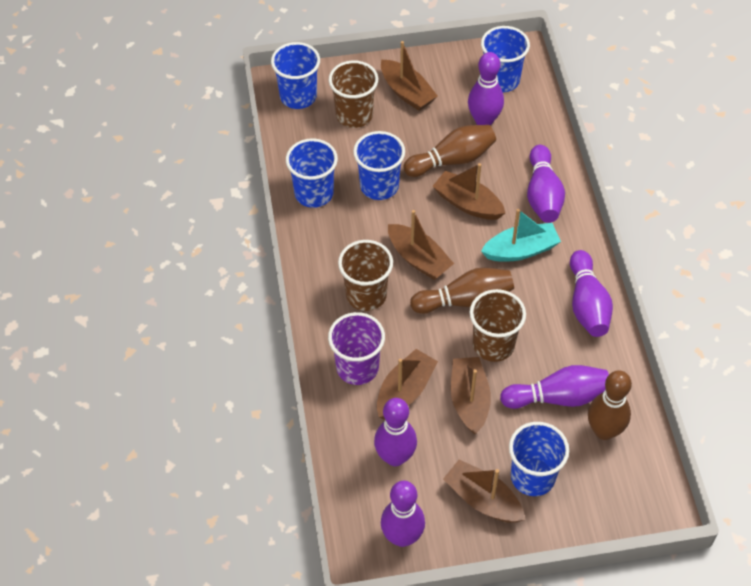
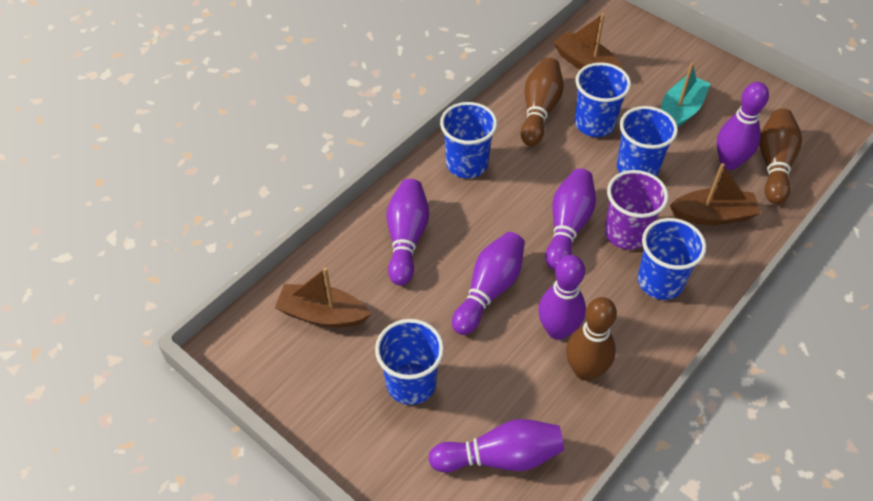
brown boat: [377,349,438,419] [381,41,438,111] [388,210,454,280] [433,163,505,220] [443,460,525,523] [451,357,491,434] = 6 -> [275,267,371,327] [553,13,622,69] [670,163,761,225] = 3
brown cup: [329,60,378,128] [338,240,393,311] [470,289,526,362] = 3 -> none = 0

